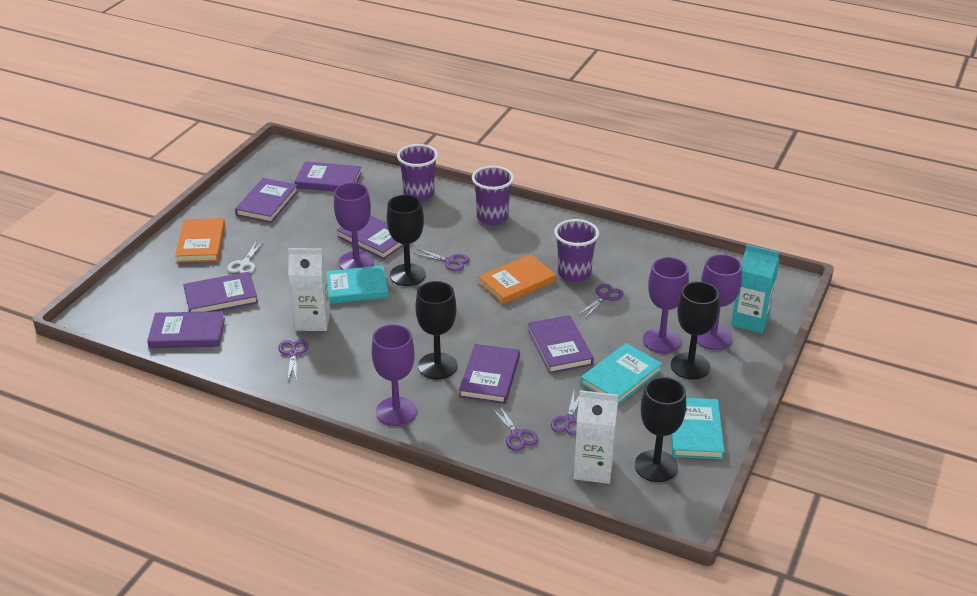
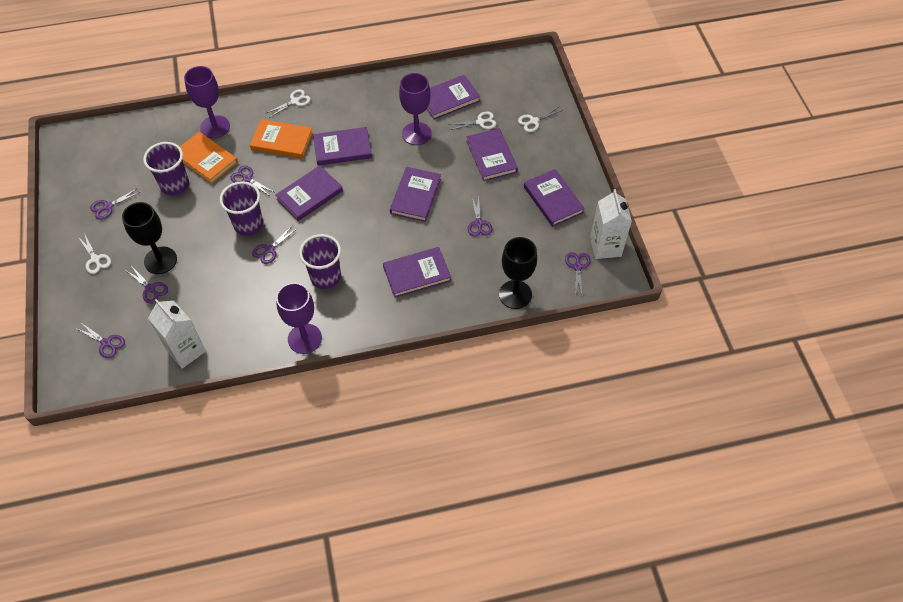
black goblet: [387,195,426,286] [415,281,457,379] [635,377,686,482] [671,281,719,380] = 4 -> [122,202,177,274] [499,237,537,309] = 2
purple goblet: [334,183,374,269] [372,324,417,426] [643,257,689,353] [697,254,742,350] = 4 -> [184,66,230,138] [276,283,322,354] [399,73,432,145] = 3
purple scissors: [278,339,309,381] [413,249,470,271] [491,405,538,451] [551,390,583,436] [578,284,624,318] = 5 -> [75,322,125,358] [90,188,140,220] [125,267,168,304] [231,166,274,195] [252,225,298,264] [468,195,492,237] [565,252,591,295] = 7
turquoise book: [327,265,388,304] [580,343,662,405] [671,398,725,459] = 3 -> none = 0
turquoise carton: [731,244,780,333] = 1 -> none = 0
white scissors: [227,240,264,274] = 1 -> [78,233,111,274] [265,89,311,118] [448,112,496,130] [518,107,563,132] = 4

